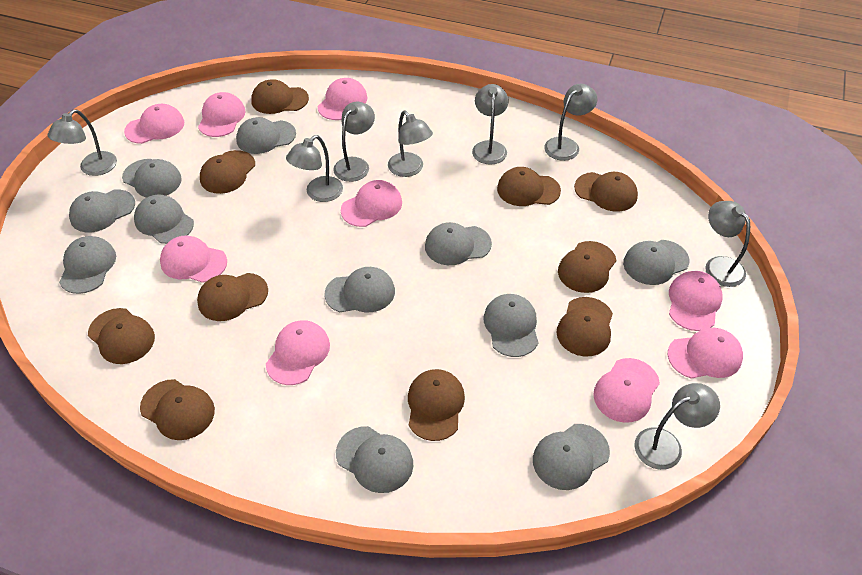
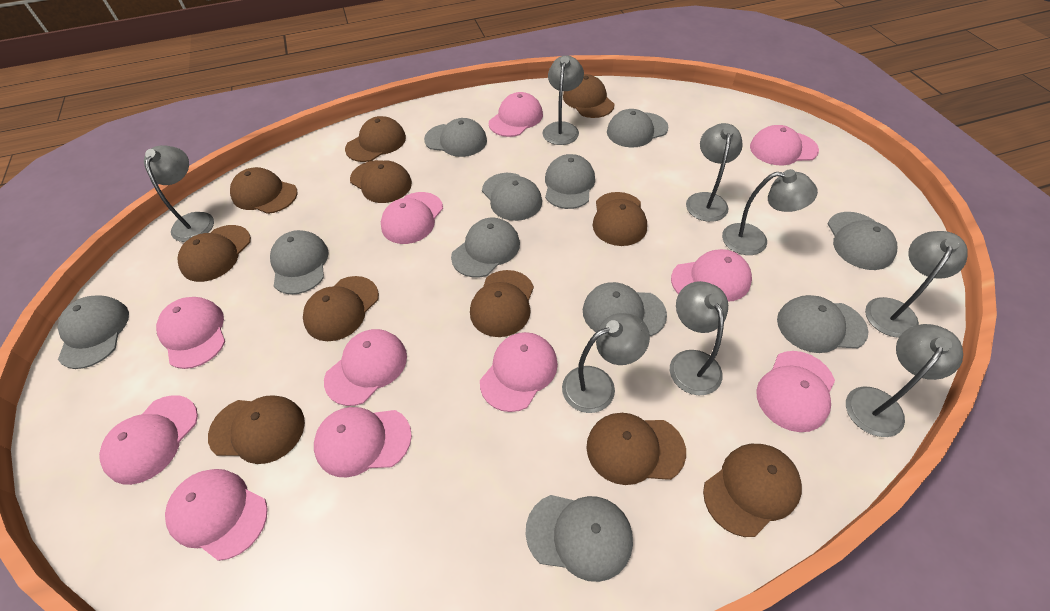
brown cap: [88,308,155,364] [140,379,215,440] [197,273,268,321] [200,150,255,194] [251,79,309,114] [408,369,465,441] [497,167,561,206] [556,297,613,357] [558,241,617,293] [574,172,638,212] = 10 -> [177,225,251,282] [208,395,305,464] [230,167,297,214] [303,276,379,341] [345,116,406,162] [350,160,412,203] [470,270,534,337] [563,74,615,118] [587,413,686,485] [592,192,647,246] [703,444,802,537] = 11
pink cap: [124,104,184,144] [160,236,227,283] [198,92,246,137] [266,320,330,385] [318,78,367,120] [341,180,402,227] [593,358,660,423] [668,328,743,379] [669,271,723,331] = 9 -> [99,395,198,485] [156,297,225,369] [165,469,268,561] [314,407,412,477] [324,329,407,406] [381,192,443,244] [480,332,558,412] [489,92,543,137] [671,249,752,302] [750,125,819,165] [756,351,835,432] = 11

